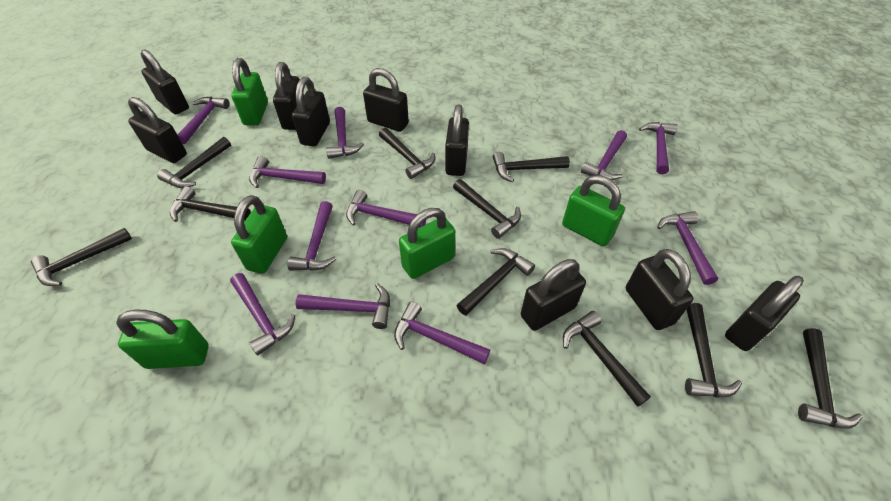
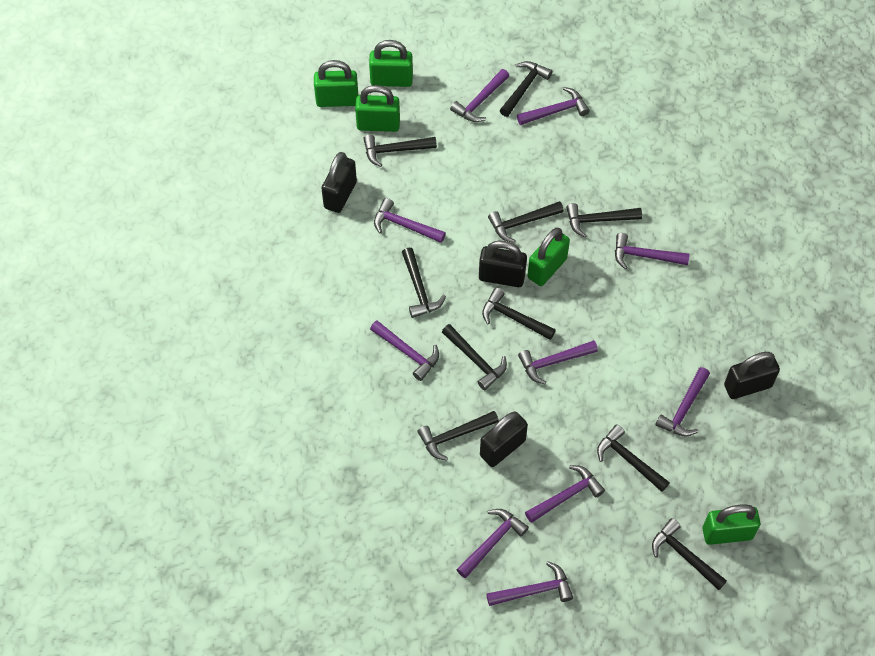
black padlock: [128,97,187,163] [141,49,189,114] [273,62,304,130] [292,77,330,146] [363,68,409,132] [445,104,469,176] [521,259,586,331] [626,249,693,330] [725,276,804,351] = 9 -> [321,152,357,213] [479,241,527,287] [480,412,528,467] [724,352,780,399] = 4
purple hammer: [177,97,230,144] [230,273,295,356] [249,156,326,188] [287,201,336,271] [296,283,390,329] [326,107,364,159] [346,190,426,228] [394,301,490,364] [581,130,627,180] [639,122,678,174] [657,211,718,285] = 11 -> [370,320,439,381] [374,198,446,243] [450,69,509,122] [456,509,529,578] [486,561,573,606] [517,87,590,125] [518,340,598,384] [525,465,605,523] [615,233,690,270] [655,367,710,436] = 10

